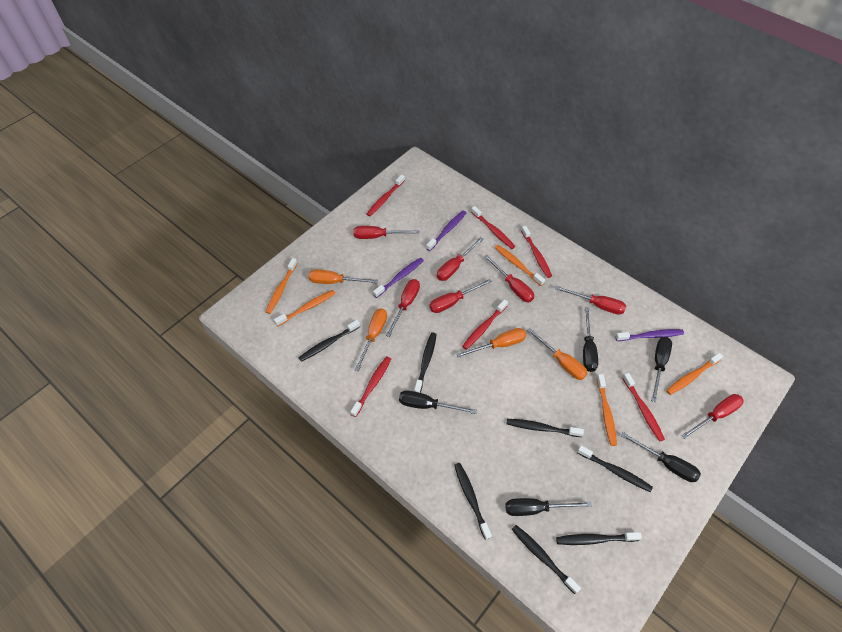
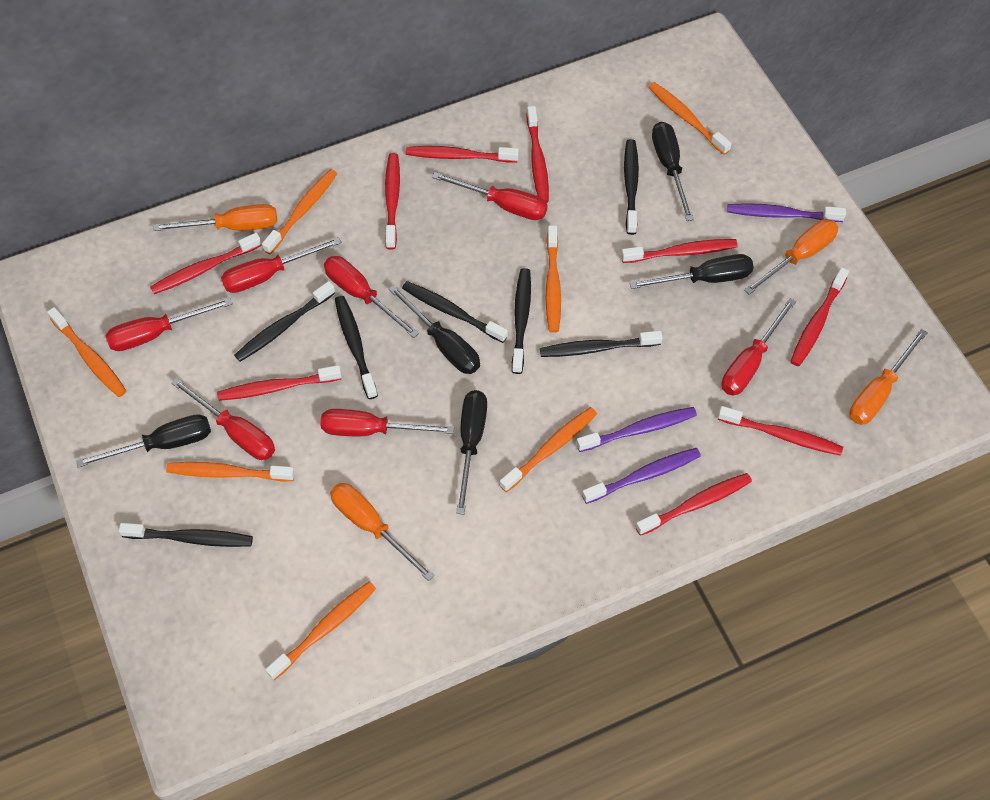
orange toothbrush: [265,258,297,314] [274,290,336,326] [495,245,545,286] [596,374,617,446] [666,353,723,395] = 5 -> [47,307,126,397] [166,462,295,481] [262,169,337,254] [265,581,376,680] [500,407,597,492] [546,225,561,333] [649,82,732,155] = 7
red toothbrush: [350,356,391,417] [367,174,405,216] [462,299,508,350] [471,206,515,249] [521,226,552,278] [622,373,665,442] = 6 -> [150,233,262,294] [217,365,342,401] [385,153,400,250] [406,146,519,163] [527,106,549,203] [621,239,738,263] [636,473,752,536] [718,406,843,456] [790,267,849,366] = 9

